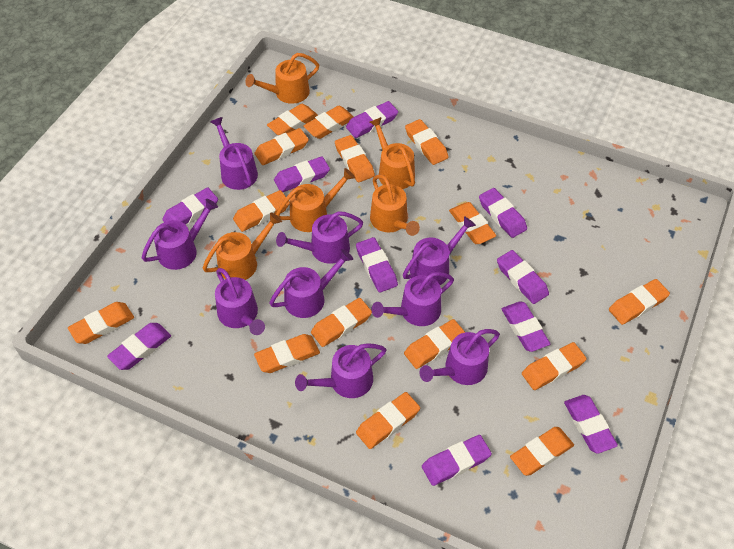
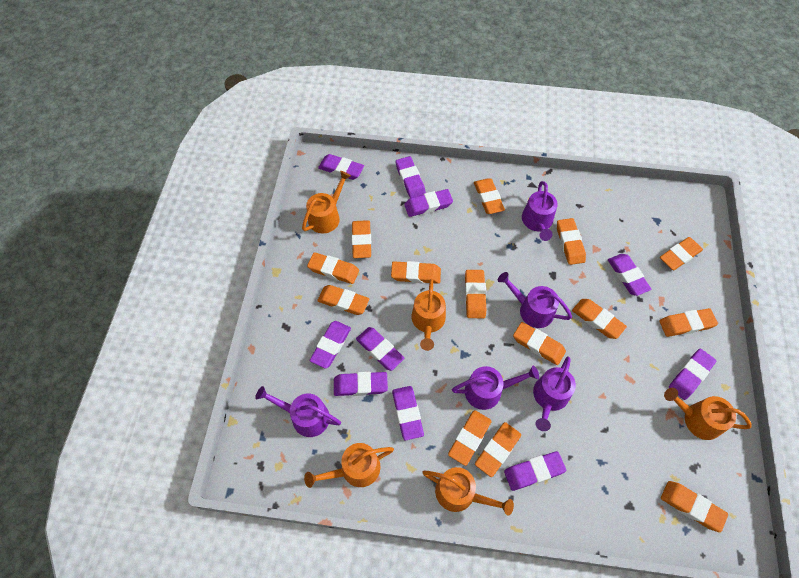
orange eraser: [68,302,134,344] [233,190,290,232] [254,128,309,165] [254,334,320,373] [267,104,318,135] [303,106,354,139] [311,298,372,347] [335,135,375,182] [356,392,420,449] [404,319,465,369] [405,119,448,165] [449,202,496,244] [510,427,574,476] [522,342,587,390] [609,279,670,325] = 15 -> [307,252,359,284] [317,285,369,315] [352,220,371,258] [391,261,441,284] [448,410,492,466] [465,270,486,318] [474,178,505,214] [475,422,521,477] [513,322,566,365] [557,218,586,265] [572,299,627,339] [660,237,703,270] [660,308,718,337] [661,481,728,532] = 14
purple watering can: [142,199,218,270] [210,117,258,190] [215,268,265,335] [269,249,353,318] [276,211,363,264] [295,343,387,398] [371,272,454,326] [403,216,476,285] [419,329,500,385] = 9 -> [255,386,341,437] [452,366,539,410] [498,272,572,328] [522,181,558,241] [533,356,576,431] = 5

